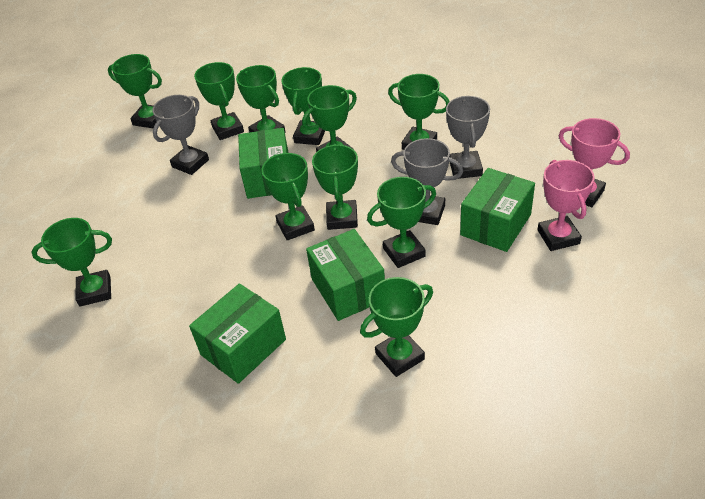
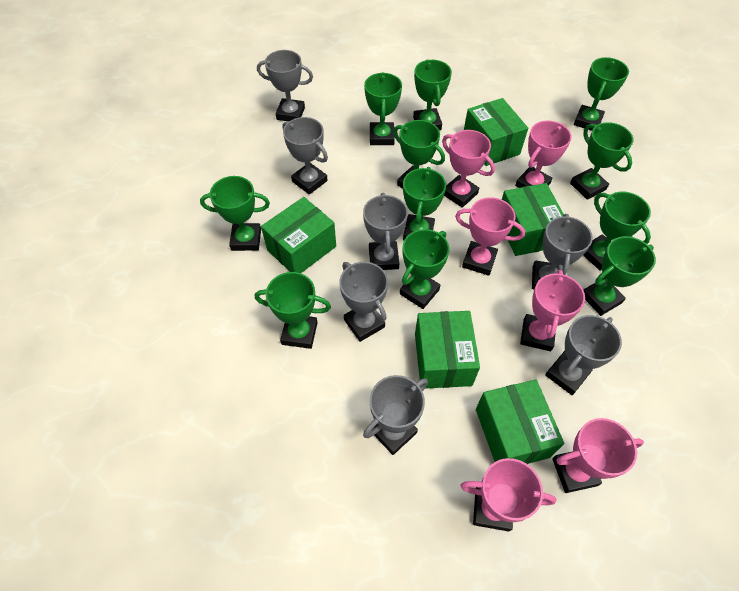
green box: [189,283,286,384] [238,128,288,199] [306,229,385,321] [460,168,535,252] = 4 -> [261,197,336,273] [415,311,480,389] [464,98,528,166] [476,380,564,464] [502,183,564,256] = 5
grey trophy: [152,95,209,175] [391,138,463,225] [446,96,490,179] = 3 -> [257,50,313,121] [283,117,328,195] [339,262,388,342] [363,193,408,270] [363,375,428,455] [532,214,593,289] [545,315,622,395] = 7
pink trophy: [537,160,595,251] [559,118,630,207] = 2 -> [442,130,495,208] [455,197,525,276] [461,458,556,532] [515,121,572,188] [520,270,585,351] [552,418,644,493] = 6

